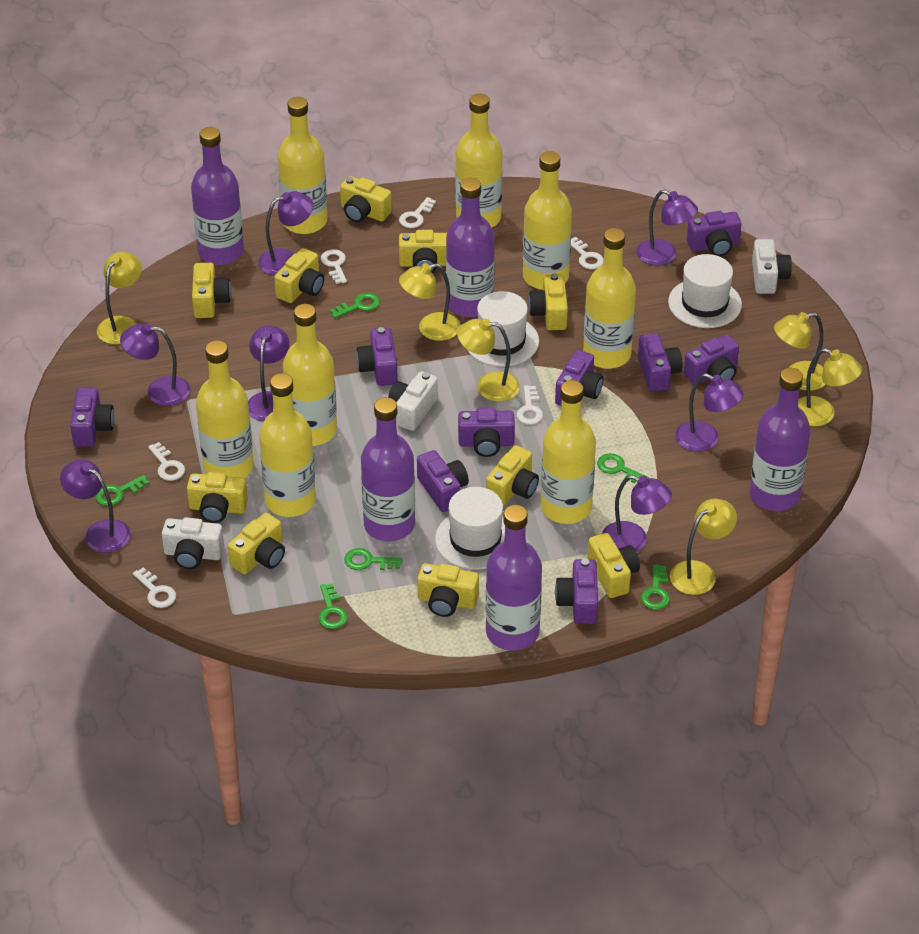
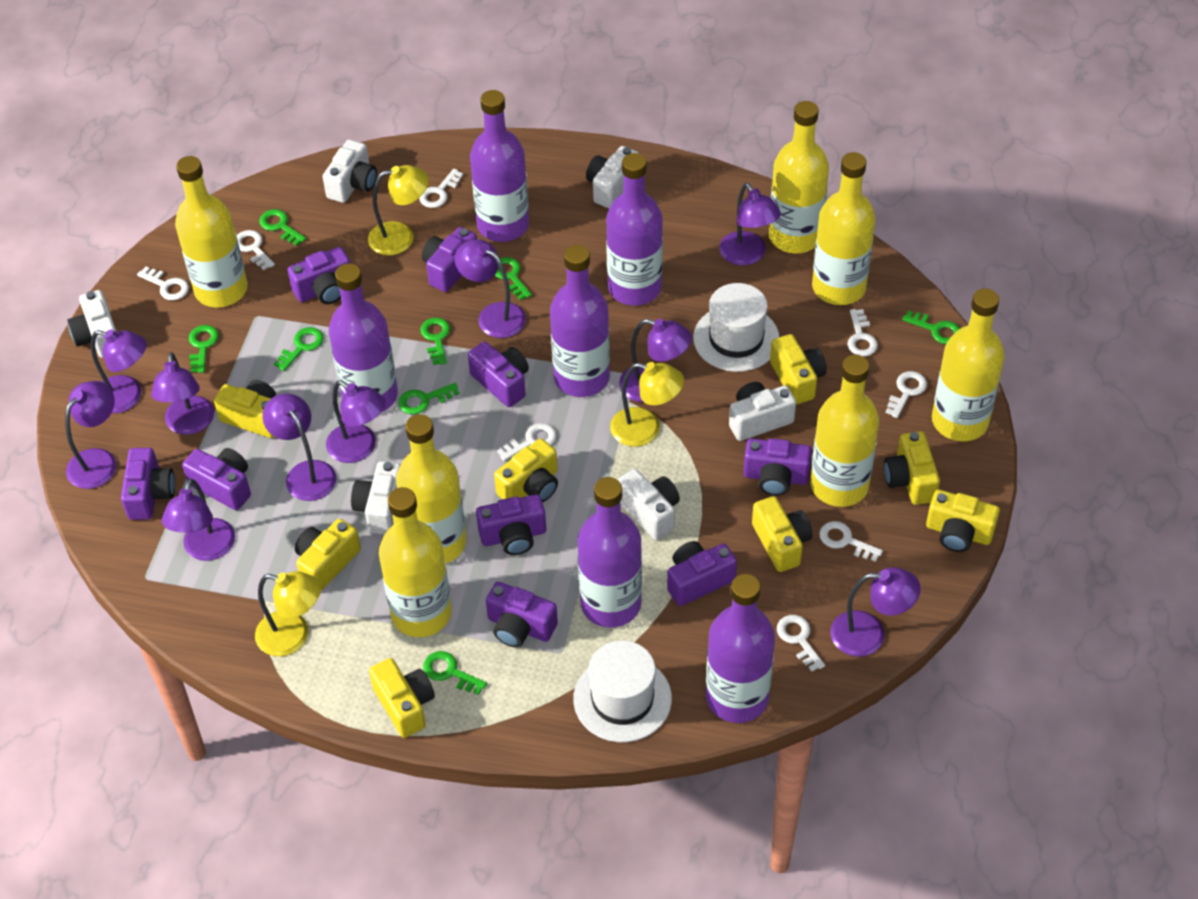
green key: [95,475,149,506] [318,583,348,629] [330,293,380,318] [344,548,402,570] [597,453,649,483] [641,564,670,610] = 6 -> [189,325,219,373] [259,209,306,246] [274,327,324,371] [398,383,459,414] [420,318,450,365] [423,651,487,695] [495,257,532,300] [902,310,960,344] = 8
purple bottle: [191,127,244,265] [361,397,415,541] [446,178,495,317] [486,505,542,651] [750,368,811,511] = 5 -> [329,263,398,412] [470,90,529,242] [550,245,610,397] [577,477,642,628] [606,153,663,306] [706,574,775,723] = 6
purple lamp: [60,459,131,553] [120,323,190,406] [248,325,290,422] [258,192,313,275] [602,475,672,552] [636,190,698,266] [675,373,744,452] = 7 -> [65,381,116,489] [91,329,147,414] [151,352,214,435] [162,479,235,561] [262,393,337,501] [326,380,386,463] [454,239,526,338] [619,319,692,402] [719,183,781,266] [830,567,921,657] = 10
white camera: [162,517,224,569] [388,371,438,431] [752,239,792,294] = 3 -> [67,290,116,358] [323,139,377,203] [351,461,401,535] [586,146,639,209] [618,469,680,541] [729,382,796,441] = 6
white hat: [435,487,505,570] [468,291,539,367] [668,254,742,328] = 3 -> [573,641,672,742] [693,283,779,372] = 2
white key: [133,567,176,608] [148,442,185,481] [321,249,347,284] [399,197,436,228] [516,385,543,425] [571,237,604,269] = 6 -> [137,267,189,301] [236,230,275,270] [419,169,463,208] [497,423,557,461] [777,615,825,672] [819,521,883,562] [847,309,878,357] [885,371,927,418] = 8
yellow bottle: [196,340,254,478] [259,373,316,517] [278,97,327,234] [283,304,337,446] [455,93,502,228] [523,151,572,290] [541,380,596,524] [583,228,636,369] = 8 -> [175,156,248,308] [379,487,452,637] [396,414,466,563] [769,101,829,254] [810,355,879,507] [812,152,876,305] [932,288,1005,441] = 7
yellow camera: [187,472,248,523] [192,263,231,318] [228,513,285,574] [274,248,324,303] [340,176,392,222] [399,230,447,273] [417,563,479,617] [486,445,539,506] [528,273,568,330] [587,533,640,598] = 10 -> [214,380,276,438] [295,519,361,591] [369,658,435,738] [494,438,558,502] [752,496,812,572] [770,334,827,404] [884,431,940,505] [926,490,1000,552] = 8
yellow lamp: [97,251,142,344] [399,263,460,341] [457,319,520,402] [670,499,737,595] [774,312,825,391] [798,348,862,427] = 6 -> [255,571,321,657] [368,165,429,255] [610,362,684,447] = 3

